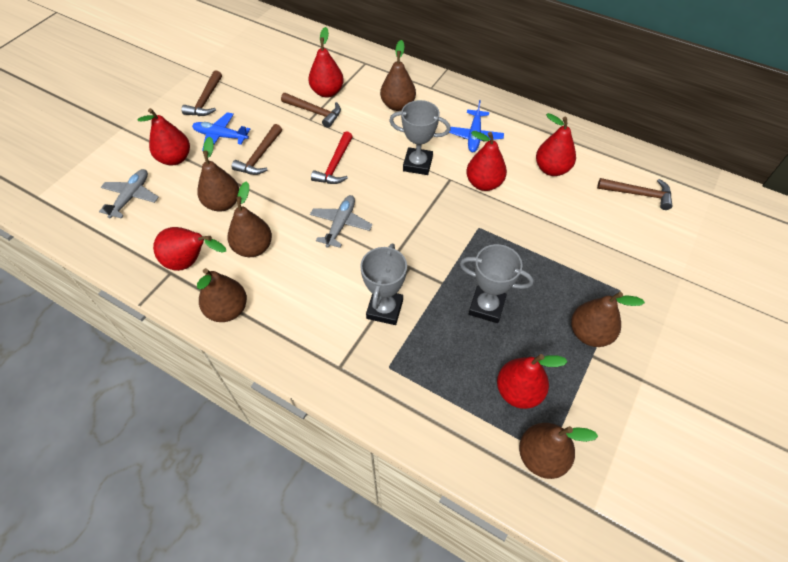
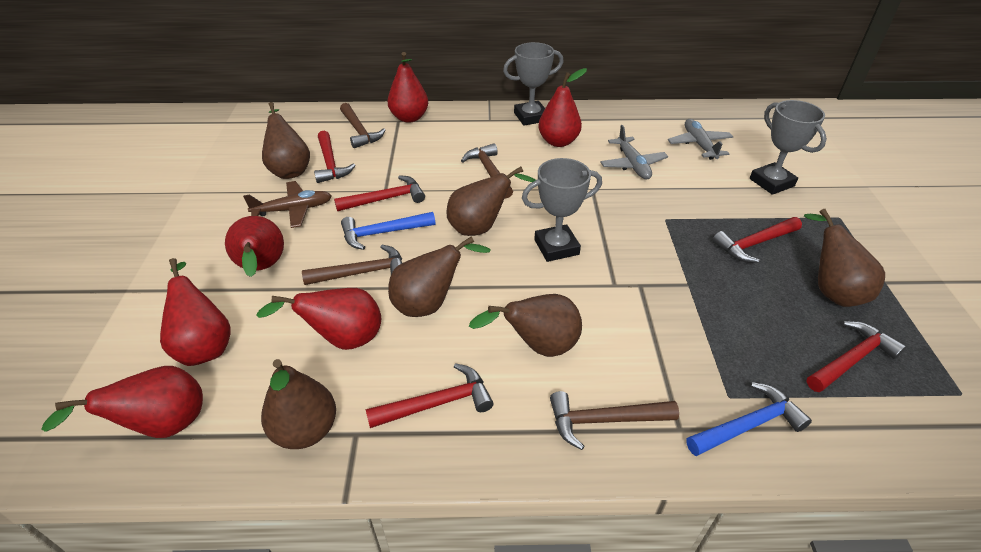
blue hammer: none = 0 -> [341,212,436,250] [686,382,812,456] = 2
blue plane: [192,112,250,151] [449,100,504,152] = 2 -> none = 0
brown plane: none = 0 -> [243,181,332,228] = 1
red hammer: [311,131,353,184] = 1 -> [314,131,356,183] [334,175,425,211] [366,363,494,428] [713,217,802,263] [807,321,907,392] = 5

